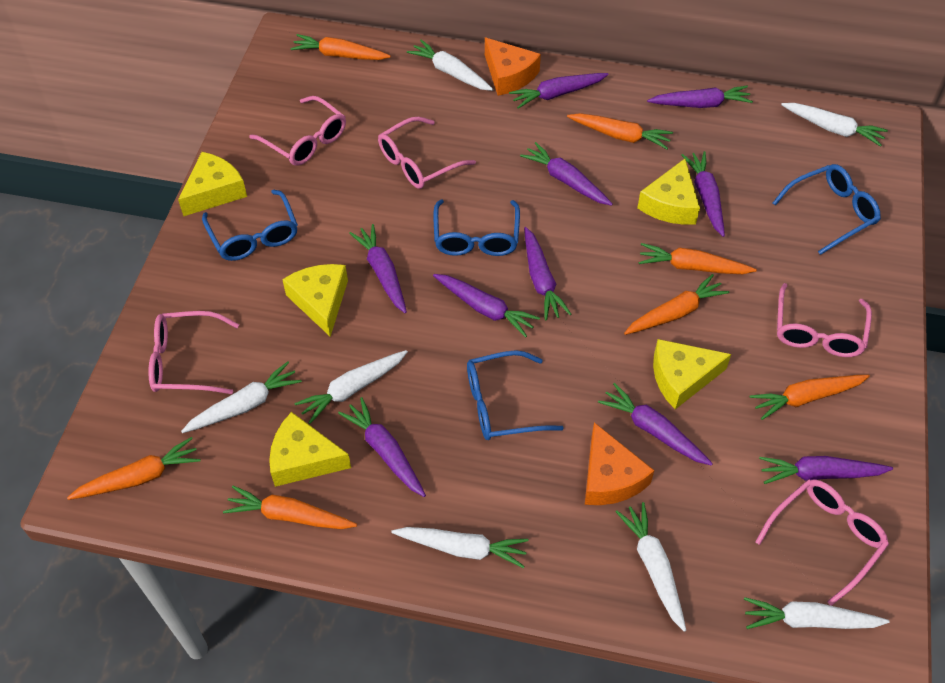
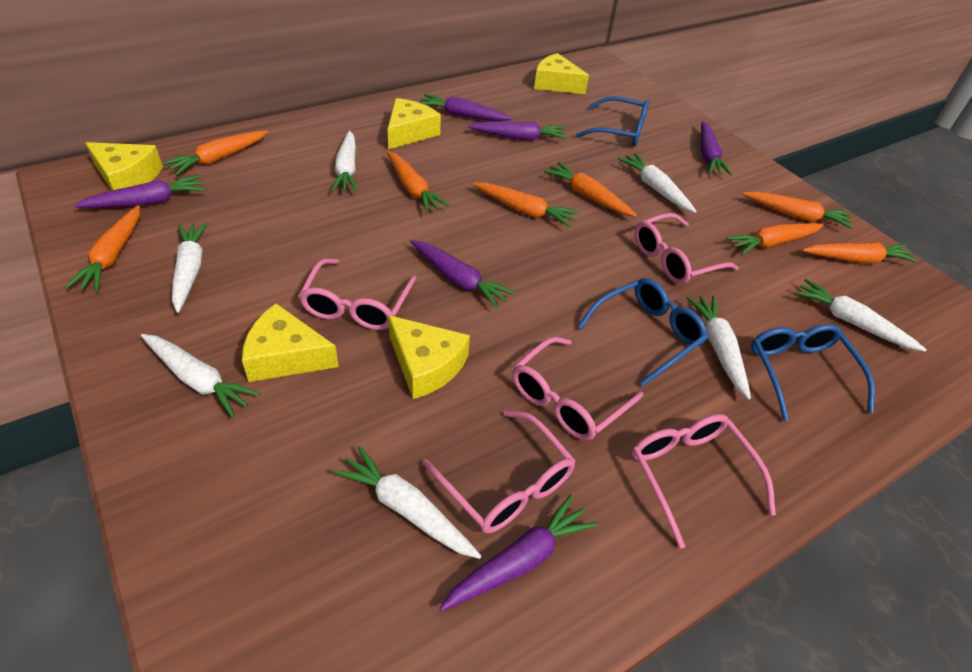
blue glasses: [202,190,298,261] [433,199,520,256] [467,350,564,440] [773,164,881,255] = 4 -> [576,96,649,146] [578,278,708,386] [751,324,875,421] = 3
orange carrot: [67,437,201,500] [223,486,357,529] [290,34,391,60] [567,113,673,149] [624,274,729,335] [639,243,757,274] [749,375,870,420] = 7 -> [65,205,140,291] [163,130,268,175] [387,151,450,213] [473,182,579,227] [544,162,637,217] [726,223,824,255] [742,191,853,229] [802,242,918,263] = 8
orange cheese: [485,37,541,96] [585,422,654,505] = 2 -> none = 0
purple carrot: [338,397,426,497] [349,224,407,314] [433,274,540,337] [509,73,608,109] [520,142,613,206] [524,227,571,321] [598,383,713,466] [647,86,753,108] [681,151,725,237] [759,456,893,484] = 10 -> [74,175,205,208] [410,240,515,309] [421,94,512,121] [439,495,597,612] [468,121,567,141] [701,121,732,176] = 6

